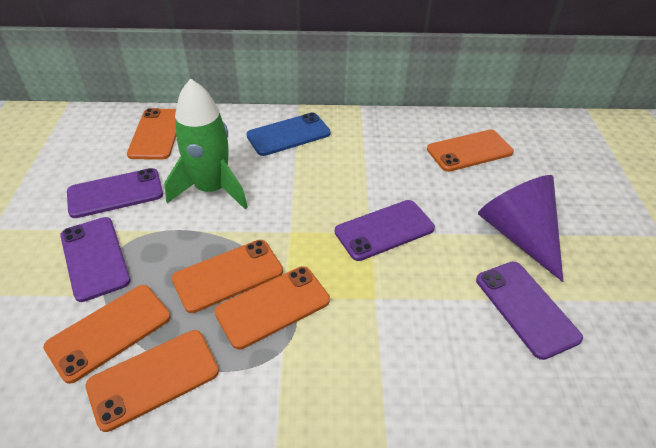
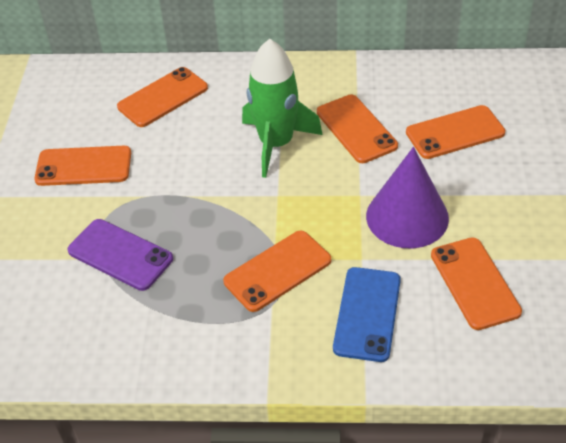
purple phone: [60,217,131,302] [67,168,163,218] [335,200,435,261] [476,262,583,360] = 4 -> [67,219,173,291] = 1

